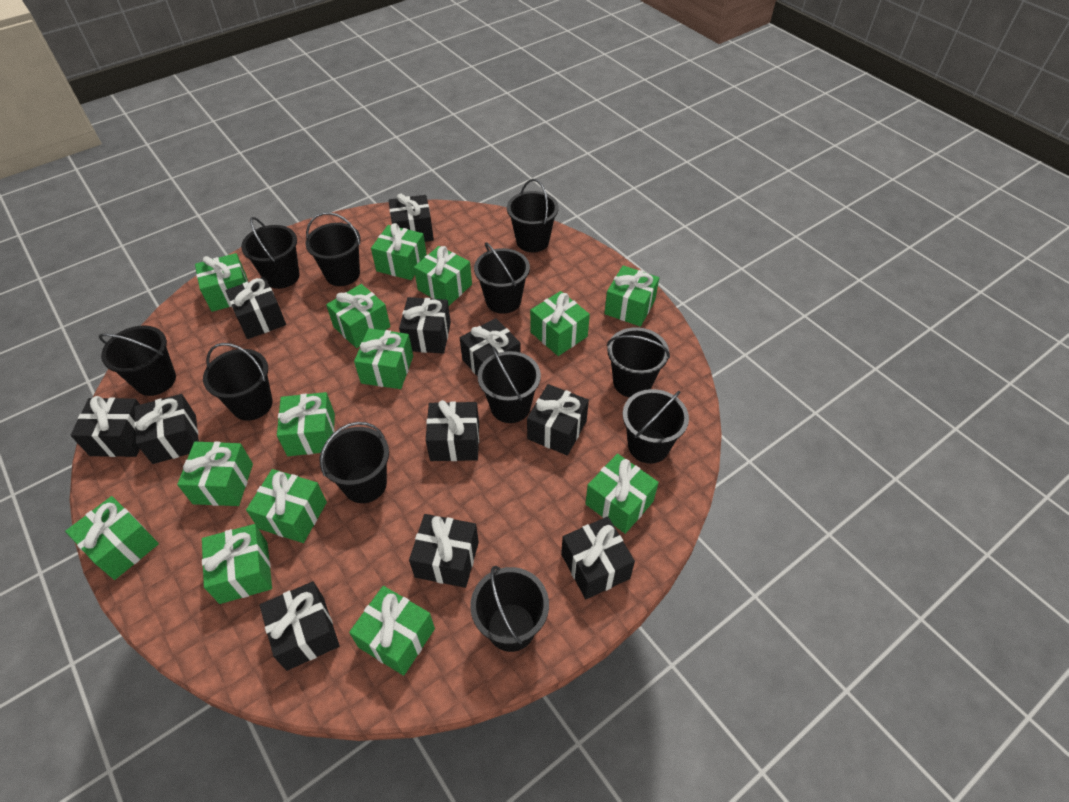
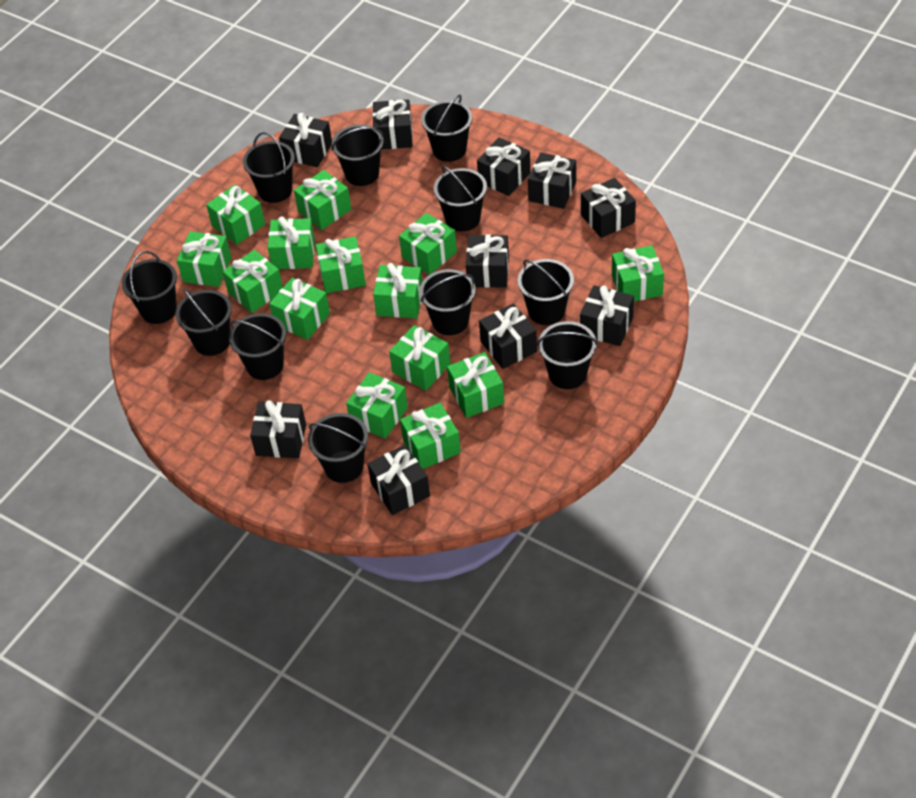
black gift: [71,396,140,457] [134,394,199,464] [226,277,286,339] [260,581,340,671] [389,194,434,242] [399,297,451,354] [409,514,479,588] [426,400,479,461] [460,318,521,377] [527,384,589,455] [561,516,635,599] = 11 -> [250,400,306,458] [279,113,332,167] [367,445,430,515] [373,99,413,150] [466,235,509,288] [477,137,531,196] [479,304,537,369] [528,153,576,209] [580,285,634,346] [581,178,636,238] = 10

